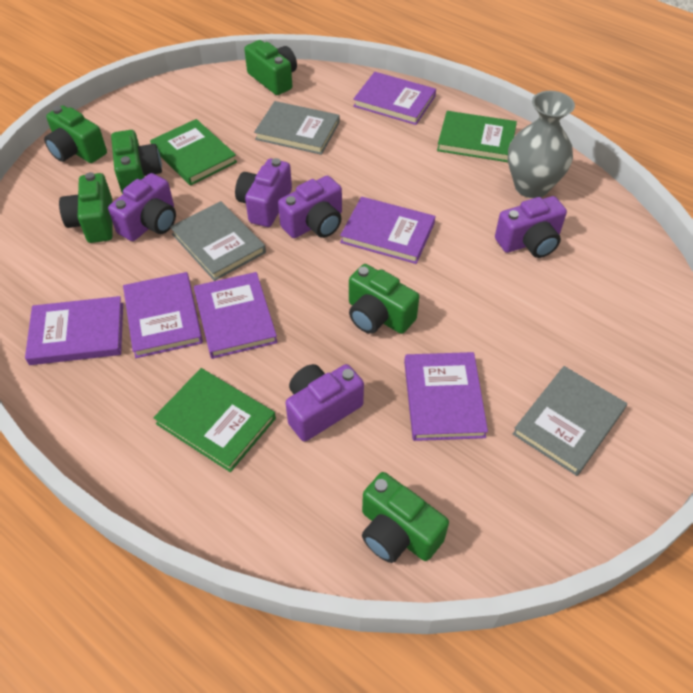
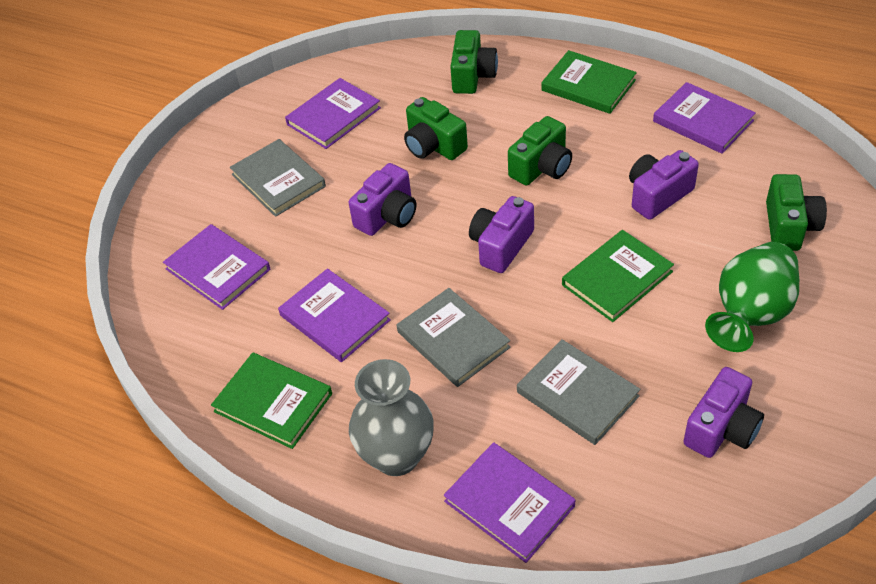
green camera: [44,105,107,163] [59,172,113,243] [111,130,162,194] [244,40,297,95] [349,264,419,334] [362,472,449,563] = 6 -> [404,97,468,160] [450,30,498,94] [508,116,572,186] [766,174,827,251] = 4
green vase: none = 0 -> [705,242,799,352] = 1
purple book: [25,296,123,365] [123,272,203,358] [194,272,278,359] [340,197,435,264] [353,72,436,125] [404,352,488,441] = 6 -> [163,224,270,310] [278,268,391,362] [285,78,381,149] [444,442,575,563] [653,82,756,154] = 5
purple camera: [108,173,176,241] [235,158,292,227] [278,176,342,238] [286,364,364,441] [495,196,567,258] = 5 -> [349,163,416,236] [469,196,534,273] [629,150,699,220] [683,367,764,458] = 4

